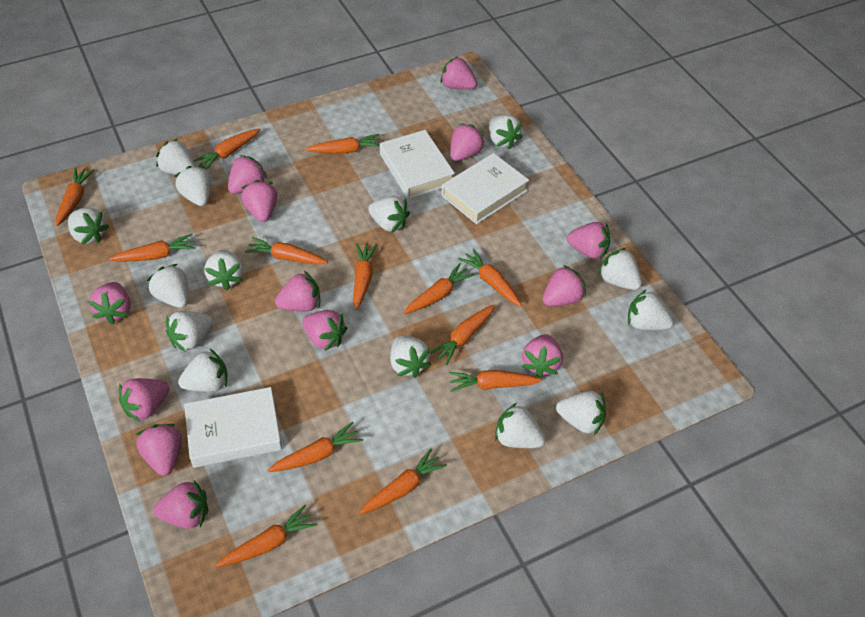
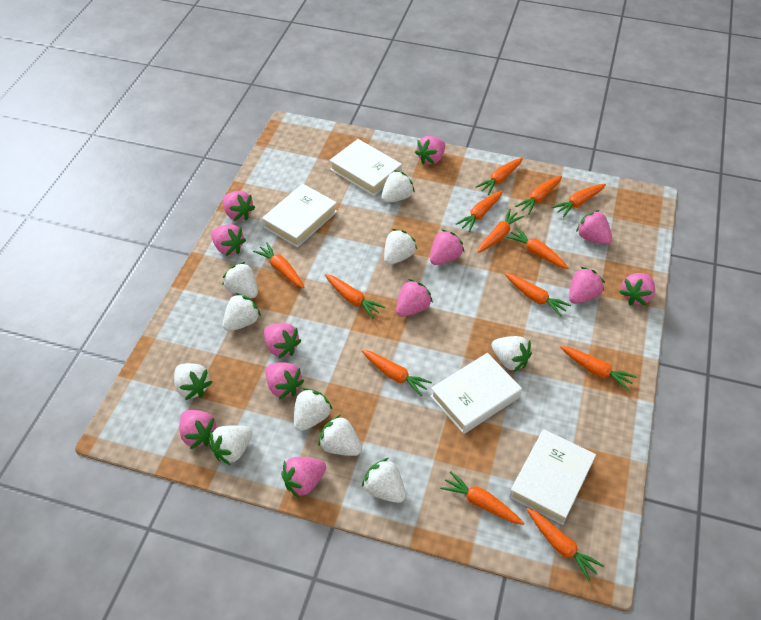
pink strawberry: [88,282,131,324] [119,378,169,422] [136,424,182,476] [153,480,208,529] [228,155,267,194] [241,180,277,222] [275,271,320,311] [302,310,347,351] [440,56,477,90] [450,123,485,161] [522,334,563,378] [542,265,586,306] [567,222,610,259] = 13 -> [179,410,217,449] [211,224,246,256] [223,191,256,221] [264,323,302,359] [266,362,304,399] [281,457,326,498] [396,279,433,317] [415,136,445,164] [430,230,465,265] [569,267,605,304] [576,210,612,245] [620,273,655,306] = 12
white book: [184,387,282,468] [380,130,455,199] [441,153,529,224] = 3 -> [262,184,337,248] [329,139,402,196] [430,353,522,434] [509,429,596,525] = 4
white strawberry: [68,207,109,244] [147,264,188,308] [156,139,196,175] [166,311,213,352] [175,166,211,206] [178,349,227,392] [204,250,243,290] [368,196,410,233] [390,335,431,378] [489,115,522,149] [495,403,545,448] [556,391,606,435] [598,248,642,290] [628,290,674,330] = 14 -> [174,363,212,400] [209,425,252,465] [222,262,258,298] [223,293,261,331] [294,388,333,431] [318,414,362,456] [362,458,406,503] [381,170,415,203] [384,229,417,265] [491,336,532,372] = 10

